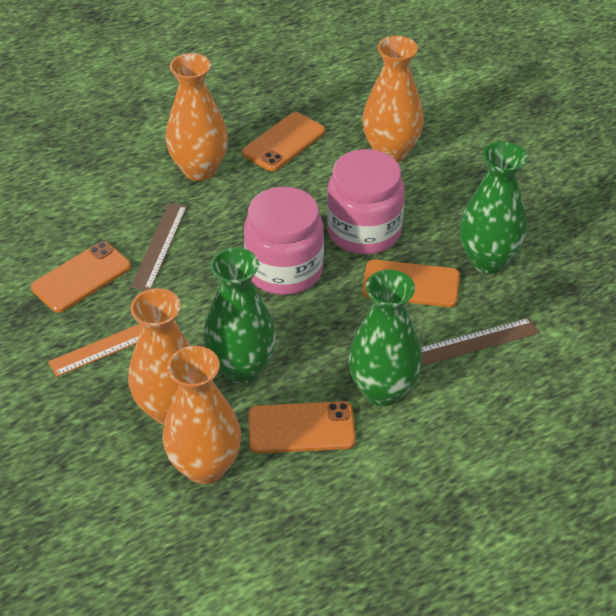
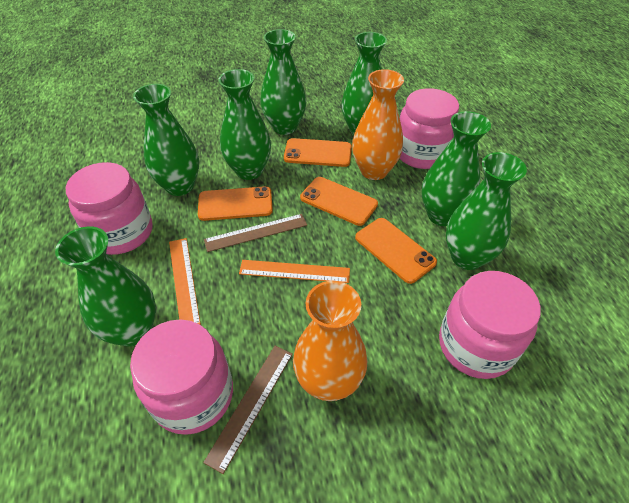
green vase: [203,248,276,384] [348,270,423,406] [460,141,527,273] = 3 -> [55,226,156,347] [133,84,199,196] [218,69,271,180] [260,29,306,135] [341,32,387,135] [422,111,491,226] [446,152,527,270] = 7
orange ruler: [48,320,178,377] = 1 -> [169,238,201,325] [239,260,350,283] = 2
orange vase: [128,288,191,425] [162,346,241,484] [166,53,228,181] [363,36,424,162] = 4 -> [293,281,367,401] [352,69,404,180] = 2
pink jar: [244,187,324,295] [327,149,405,254] = 2 -> [66,162,153,255] [130,319,233,435] [400,88,459,169] [439,271,541,379] = 4

